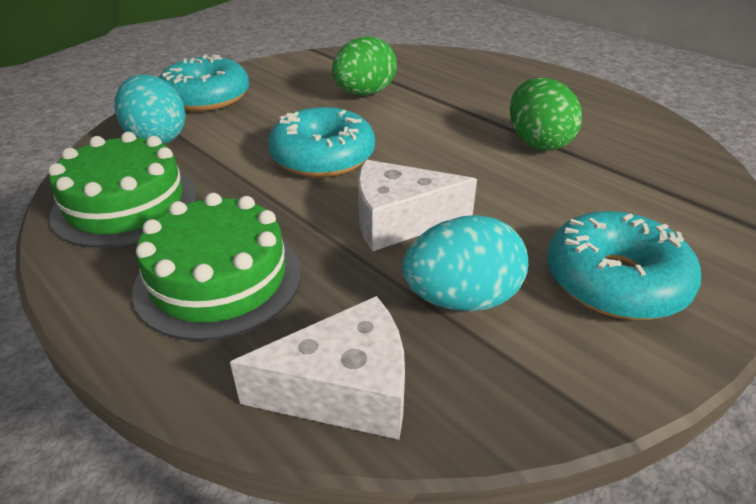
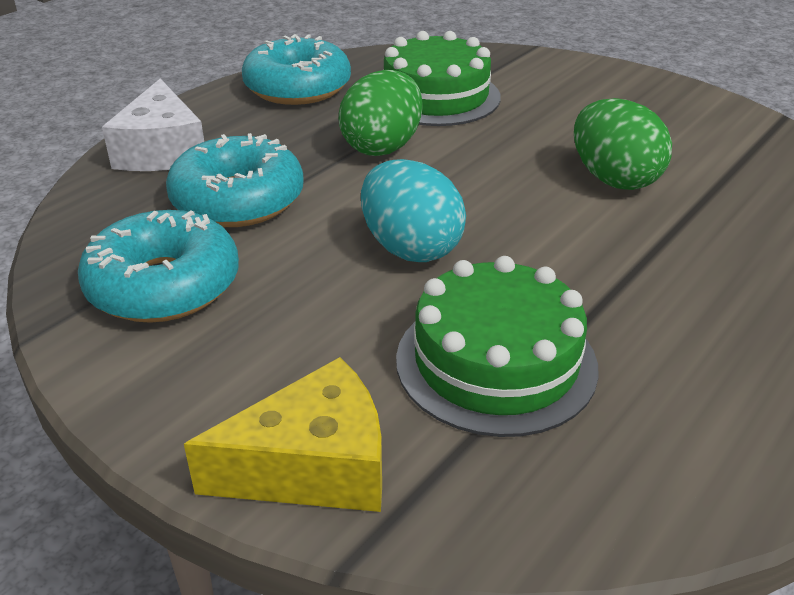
turquoise egg: [115,74,186,144] [402,215,528,311] = 2 -> [361,159,466,262] = 1
white cheese: [230,296,405,440] [358,160,477,252] = 2 -> [102,78,204,171] = 1
yellow cheese: none = 0 -> [184,357,382,512] = 1

